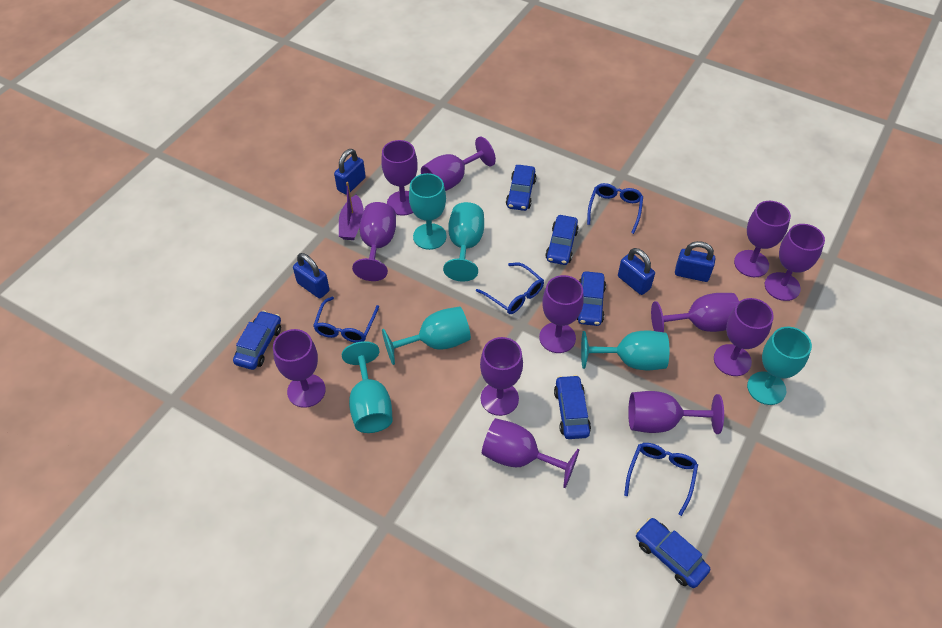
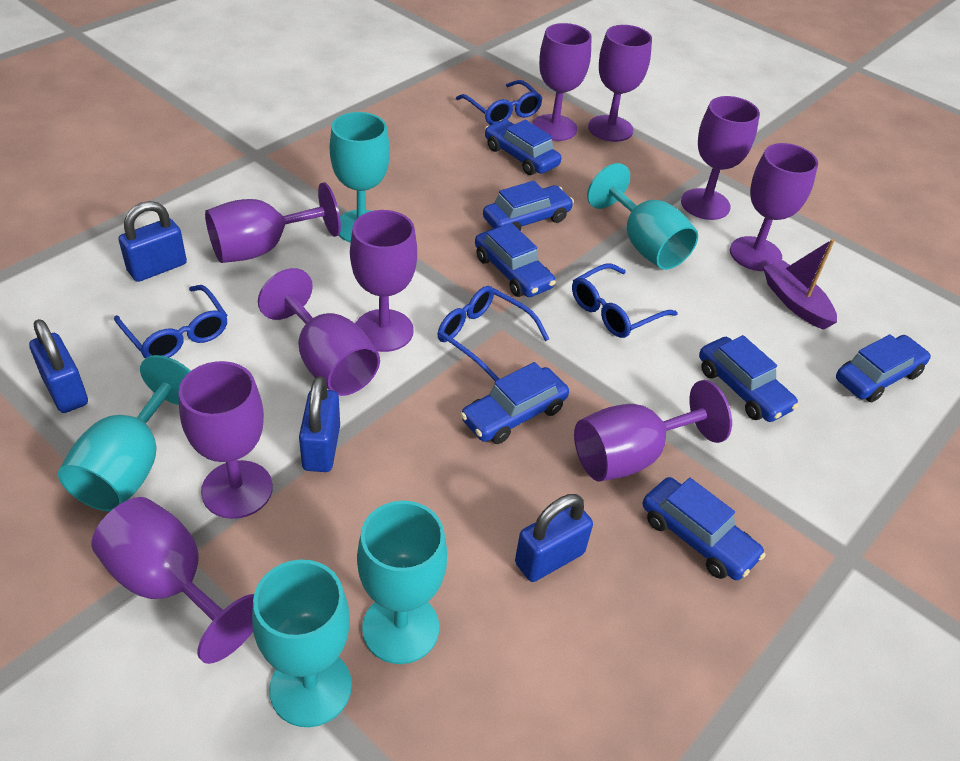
blue car: [233,311,281,370] [506,165,536,211] [545,215,579,265] [554,375,591,439] [576,271,606,326] [636,518,710,588] = 6 -> [460,362,569,444] [475,223,556,297] [483,181,574,231] [485,119,561,175] [643,477,766,580] [699,335,799,422] [836,334,931,402] = 7
purple goblet: [273,329,326,408] [352,202,396,281] [381,140,418,216] [421,136,496,191] [480,337,523,416] [482,418,579,488] [539,275,584,353] [628,391,724,434] [651,293,739,332] [714,298,774,376] [734,201,791,277] [765,224,825,301] = 12 -> [91,497,254,664] [178,361,273,519] [205,182,341,263] [258,268,380,396] [350,210,417,352] [532,23,592,141] [574,380,732,481] [588,25,652,142] [681,96,760,220] [730,143,818,271] = 10
turquoise goblet: [342,341,393,433] [382,307,471,365] [409,173,447,250] [443,202,484,282] [581,331,669,370] [747,327,812,405] = 6 -> [58,355,191,511] [252,559,352,727] [330,112,390,243] [357,501,447,664] [587,163,698,270] = 5

